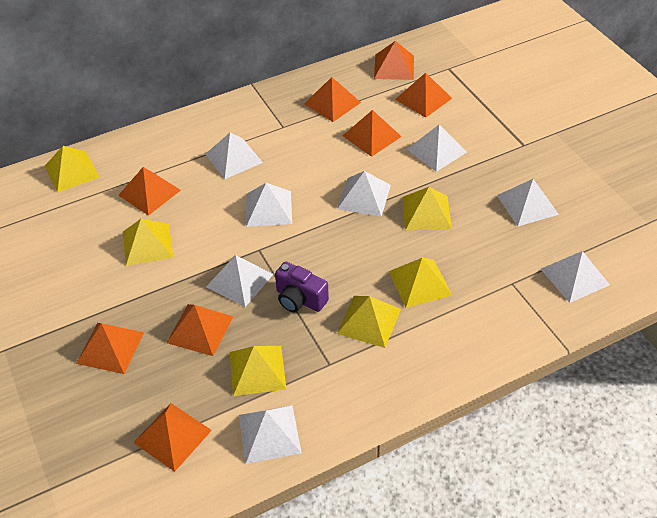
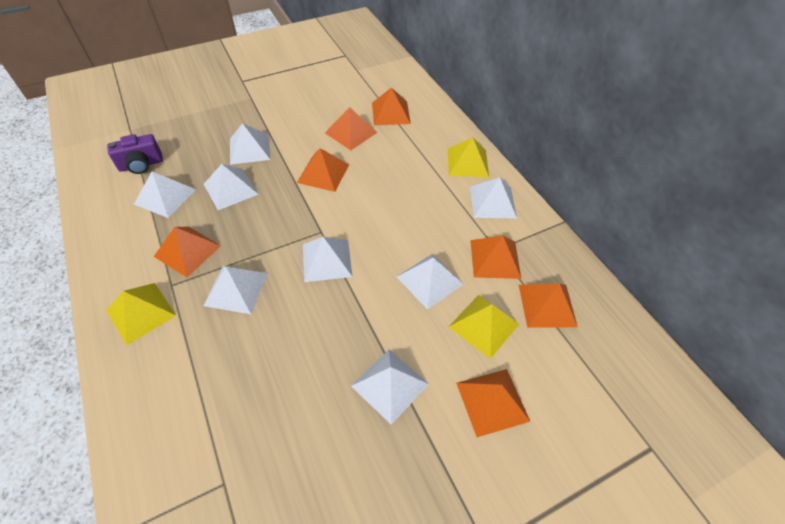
orange pyramid: [76,323,144,374] [118,167,181,216] [133,403,212,472] [167,304,233,356] [304,77,361,122] [343,110,402,157] [374,41,414,80] [395,73,452,118] = 8 -> [154,227,221,277] [297,148,349,192] [325,107,378,150] [372,88,411,125] [456,369,530,437] [470,236,521,279] [519,284,578,328] = 7
yellow pyramid: [45,146,99,193] [123,219,173,266] [230,346,286,396] [337,296,401,348] [389,258,452,308] [402,187,452,230] = 6 -> [106,283,177,345] [448,137,489,177] [449,295,519,359] = 3

